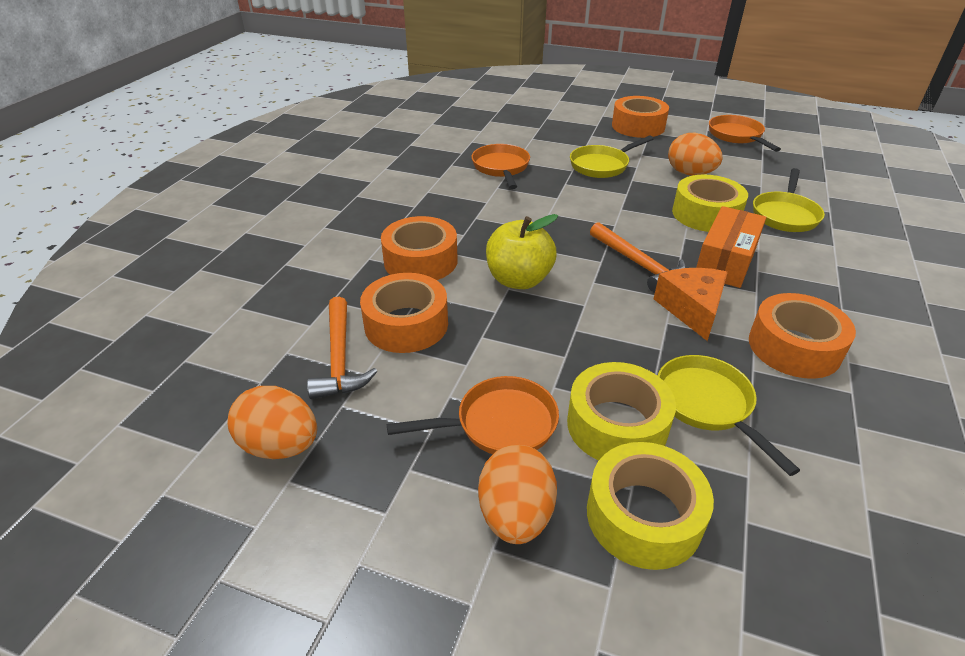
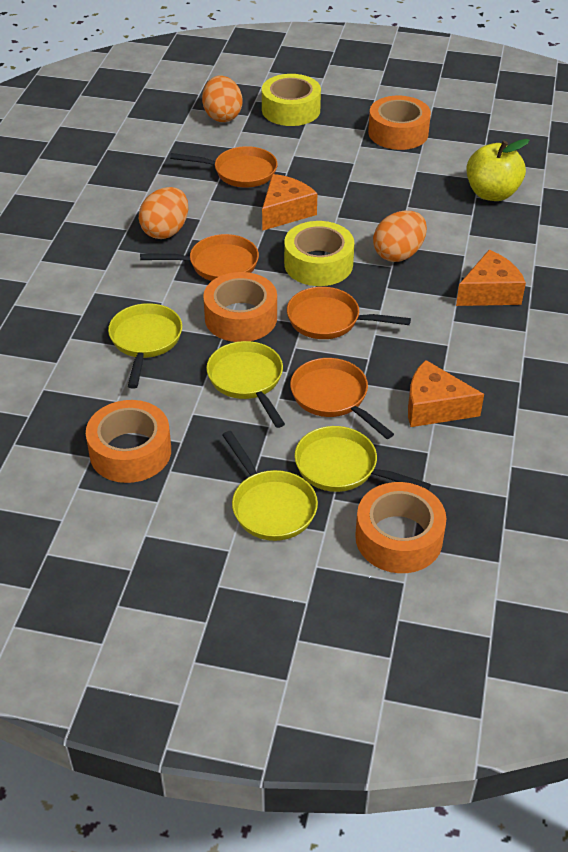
orange box: [696,206,766,288] = 1 -> none = 0
orange cheese: [654,268,728,341] = 1 -> [262,174,317,231] [408,360,484,427] [456,250,526,306] = 3
orange hammer: [307,297,377,399] [590,222,686,293] = 2 -> none = 0
orange pan: [387,376,559,454] [471,144,530,189] [709,115,781,152] = 3 -> [140,234,259,281] [170,146,278,188] [287,287,411,339] [290,358,394,439] = 4
yellow pan: [570,135,654,178] [658,355,800,476] [753,168,825,232] = 3 -> [108,303,182,389] [206,341,285,428] [222,431,318,541] [295,426,431,492] = 4
yellow tape: [567,362,676,460] [587,442,714,570] [672,175,748,232] = 3 -> [262,74,321,126] [284,221,354,286] = 2

